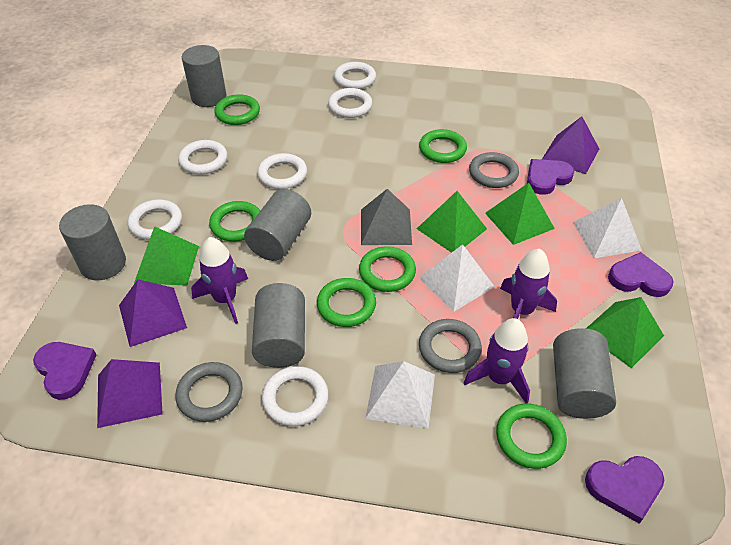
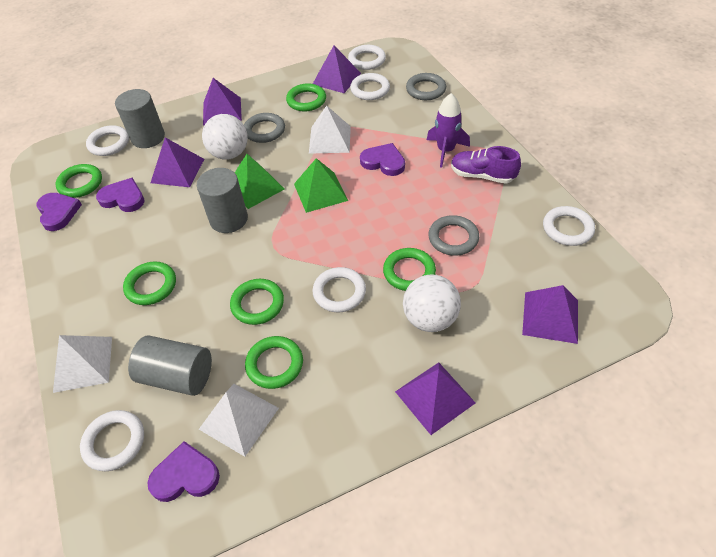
green pyramid: [134,226,199,286] [417,191,487,253] [485,183,555,245] [586,297,664,368] = 4 -> [235,154,284,209] [294,158,348,213] = 2
grey cylinder: [59,204,126,281] [182,45,226,107] [244,189,311,261] [252,283,305,368] [553,328,616,419] = 5 -> [115,89,165,148] [128,335,212,396] [197,168,248,233] = 3
grey pyramid: [361,189,412,245] = 1 -> none = 0
purple pyramid: [97,359,163,428] [119,279,187,347] [542,116,599,174] = 3 -> [151,138,204,187] [203,78,242,126] [313,45,361,93] [395,362,475,435] [522,285,578,344] = 5
purple rocket: [191,237,248,324] [464,318,530,404] [500,249,557,319] = 3 -> [427,93,470,168] = 1
purple shoe: none = 0 -> [451,146,521,184] = 1
white ball: none = 0 -> [202,114,248,160] [403,274,461,332] = 2

